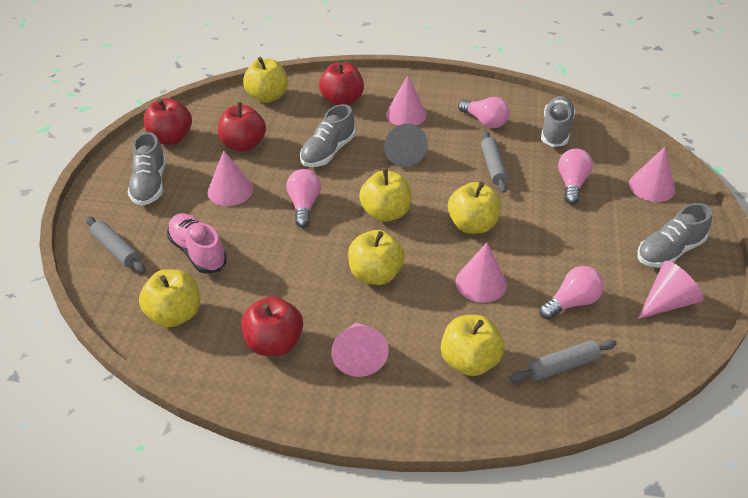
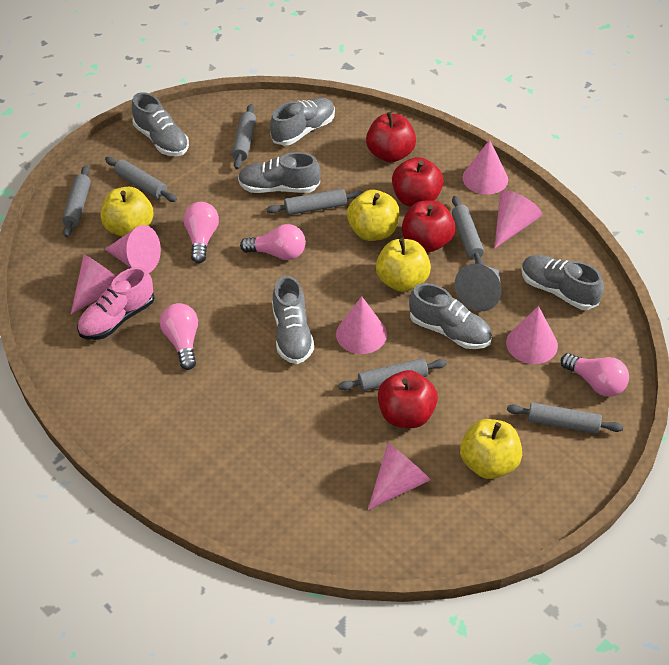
grey rolling pin: [86,216,145,273] [481,131,508,193] [510,339,617,382] = 3 -> [62,165,91,237] [105,157,177,202] [232,104,256,169] [266,189,363,215] [338,358,447,391] [452,196,484,265] [507,403,624,434] = 7
grey shoe: [128,132,166,206] [300,104,355,167] [541,96,575,147] [637,203,712,268] = 4 -> [132,92,189,156] [238,152,320,193] [270,98,335,146] [272,276,314,364] [409,283,492,349] [521,255,604,310] = 6
pink cone: [208,150,253,206] [331,323,389,377] [386,75,427,125] [456,243,507,303] [629,147,675,202] [638,261,704,319] = 6 -> [71,255,116,314] [105,225,161,273] [336,296,387,354] [368,443,431,510] [462,140,508,195] [495,190,542,248] [506,306,558,364] = 7
yellow apple: [139,269,200,327] [243,57,288,103] [348,230,405,285] [359,169,412,222] [441,315,504,376] [448,182,501,234] = 6 -> [100,187,154,237] [347,190,399,241] [376,238,431,292] [460,419,522,479] = 4

